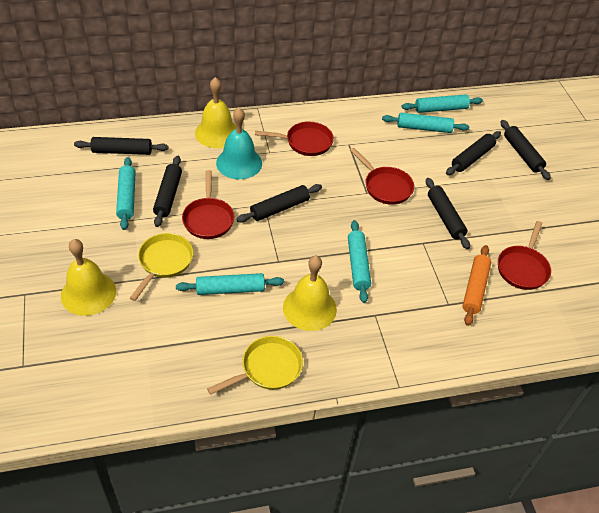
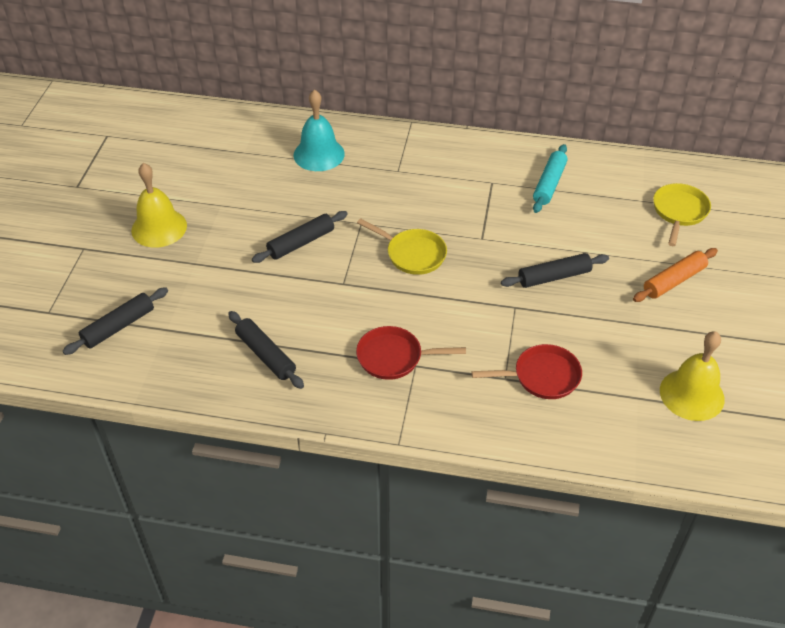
black rolling pin: [74,137,168,155] [153,156,182,227] [236,184,322,223] [426,178,470,249] [446,131,501,175] [500,120,551,180] = 6 -> [62,287,168,355] [228,311,304,389] [252,211,348,263] [501,253,609,288] = 4
red pan: [182,170,235,239] [255,122,334,156] [350,148,414,205] [498,221,551,290] = 4 -> [356,326,466,380] [471,344,582,399] = 2
turquoise rolling pin: [116,157,136,230] [176,273,284,295] [348,220,371,303] [382,113,469,133] [402,94,483,113] = 5 -> [533,144,568,213] = 1
yellow bell: [61,239,116,316] [195,77,236,148] [283,256,337,331] = 3 -> [131,163,187,248] [660,331,725,421] = 2

